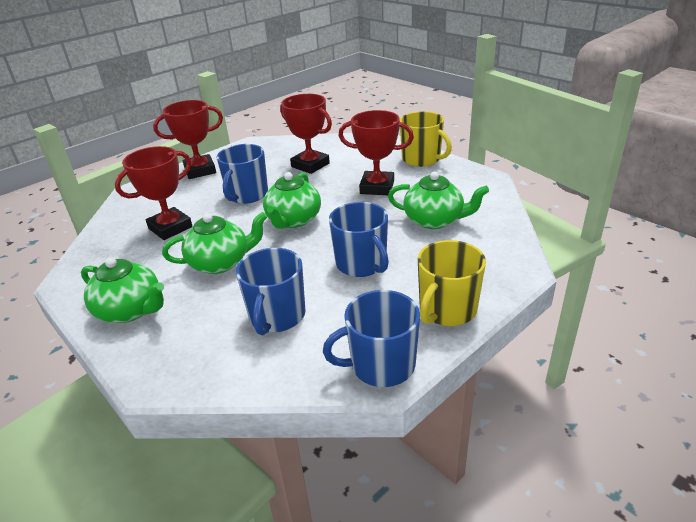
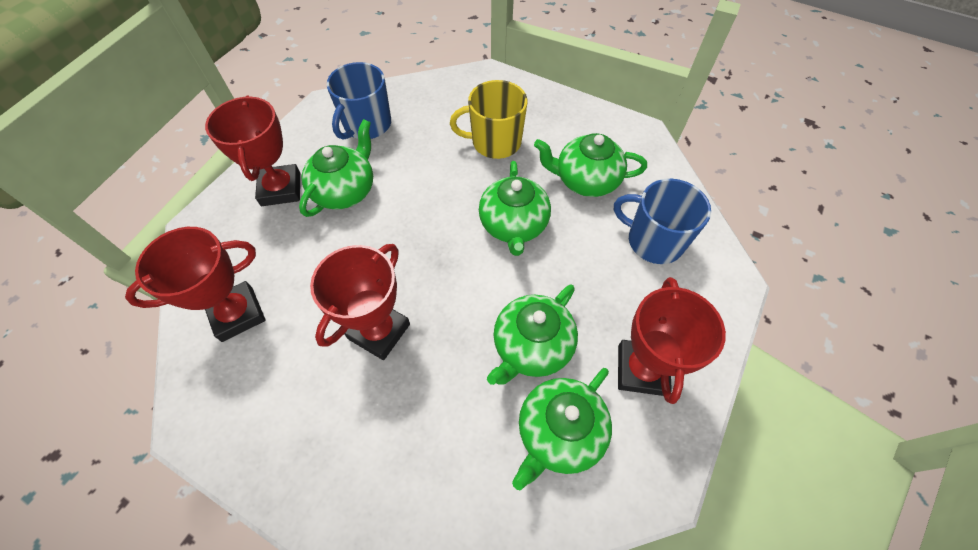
blue mug: [217,144,268,204] [236,248,306,335] [323,290,420,387] [329,202,389,277] = 4 -> [327,62,391,140] [614,179,711,264] = 2
green teapot: [81,257,164,323] [162,212,267,274] [263,172,321,229] [388,172,489,229] = 4 -> [299,119,373,217] [479,161,551,256] [487,285,578,385] [512,368,612,490] [534,133,647,197] = 5
yellow mug: [400,111,452,167] [418,240,486,326] = 2 -> [450,80,527,159] = 1

